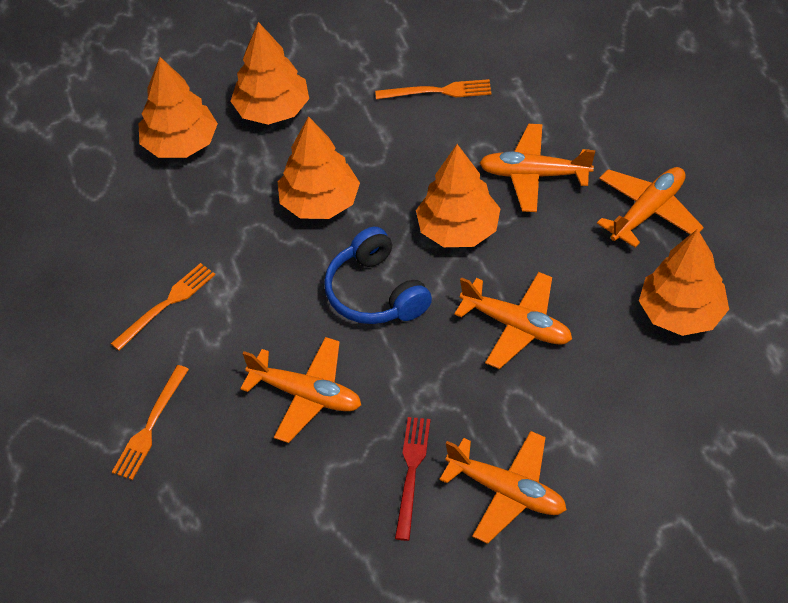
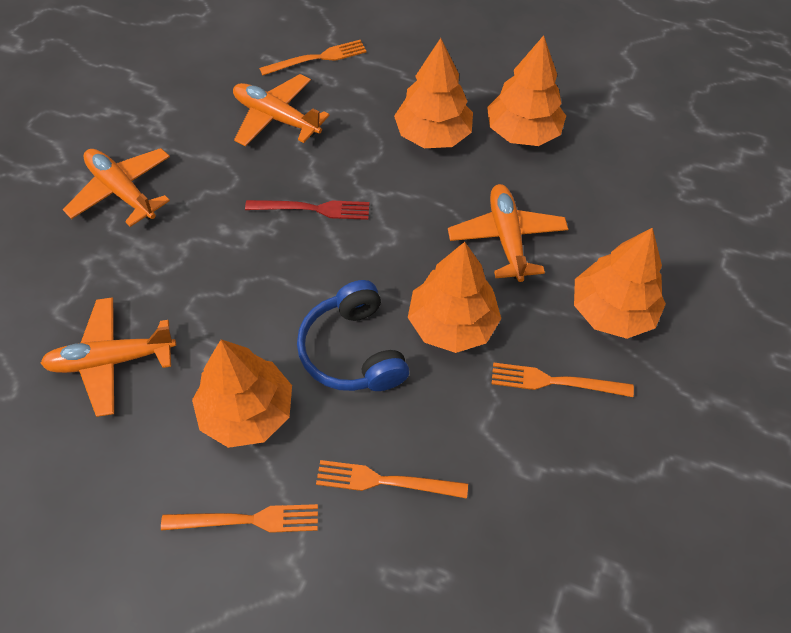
orange fork: [110,263,215,351] [112,365,189,480] [375,79,491,99] = 3 -> [161,504,318,533] [259,40,367,76] [316,460,468,499] [492,362,634,397] = 4
orange plane: [240,337,361,443] [439,431,567,544] [454,272,572,369] [480,124,595,212] [597,167,704,248] = 5 -> [40,297,176,417] [63,148,170,227] [233,74,330,147] [448,184,568,282] = 4

